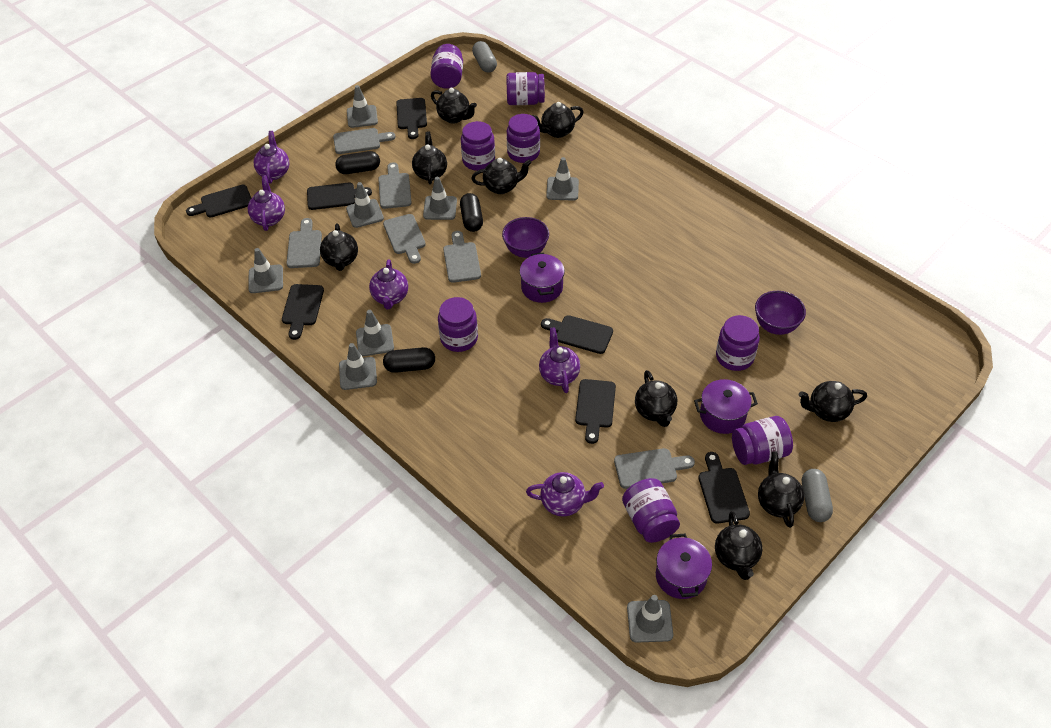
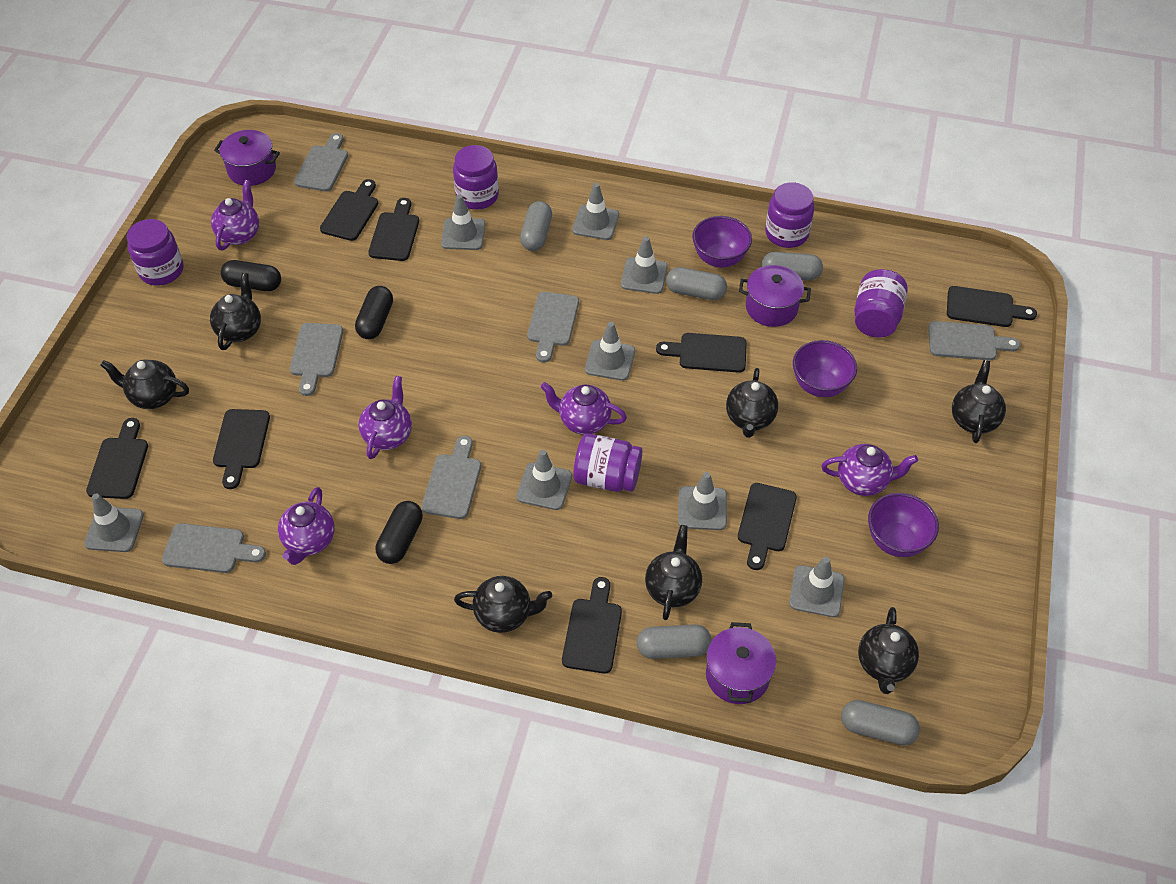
black cutting board: [186,185,251,218] [282,284,324,340] [307,183,372,210] [396,98,427,139] [541,315,613,354] [575,379,616,444] [698,452,750,524] = 7 -> [86,418,148,499] [213,409,270,489] [320,179,378,241] [368,198,419,261] [562,577,622,674] [656,333,747,373] [738,483,797,570] [947,286,1037,327] = 8
black teapot: [320,223,358,271] [412,131,447,184] [431,88,477,123] [471,158,532,194] [532,102,584,138] [635,370,677,427] [715,511,763,580] [758,451,804,528] [799,381,867,422] = 9 -> [100,359,189,409] [210,273,261,350] [454,576,552,633] [645,525,702,620] [726,368,778,438] [858,607,919,694] [952,360,1006,443] = 7
grey capsule: [472,41,497,73] [802,469,833,522] = 2 -> [520,201,552,251] [637,624,711,659] [666,267,727,300] [761,252,823,280] [841,700,920,745] = 5
purple bowl: [502,217,549,258] [755,291,806,335] = 2 -> [692,216,752,268] [793,340,857,397] [868,493,939,557] = 3
purple jar: [430,44,463,89] [438,297,478,352] [461,121,495,171] [506,72,545,105] [507,114,540,163] [622,478,680,543] [716,315,760,371] [732,416,793,465] = 8 -> [127,219,184,286] [453,145,499,210] [573,434,642,492] [765,182,814,248] [854,269,908,338] = 5

